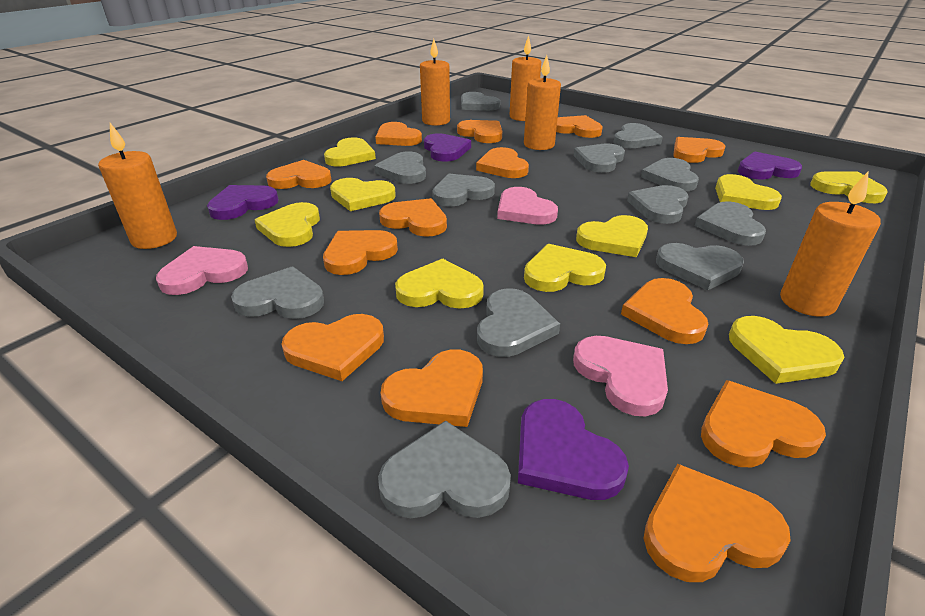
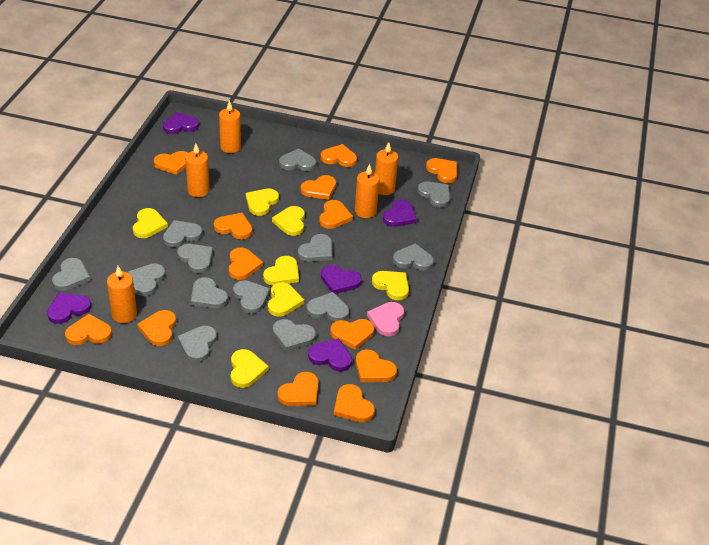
grey heart: [231,266,324,319] [375,151,426,184] [378,421,511,518] [432,174,495,207] [461,92,500,111] [477,288,560,357] [574,143,625,173] [614,123,663,148] [627,185,688,224] [641,158,699,191] [656,243,744,290] [695,201,766,246] = 12 -> [52,258,91,291] [128,263,166,296] [163,220,203,247] [177,244,213,273] [177,326,217,362] [191,277,228,309] [233,280,270,314] [273,319,316,351] [279,148,316,171] [298,234,332,262] [307,292,349,322] [393,243,434,271] [417,181,450,207] = 13
pink heart: [156,246,248,295] [497,187,558,225] [573,336,668,416] = 3 -> [367,302,404,336] = 1
purple heart: [207,185,279,220] [424,133,471,162] [518,399,629,500] [738,152,802,180] = 4 -> [47,293,91,324] [163,112,199,134] [308,338,352,372] [321,265,362,294] [383,200,417,227] = 5
yellow heart: [255,202,320,247] [324,137,376,167] [330,178,396,211] [395,258,484,309] [524,244,606,292] [576,215,648,257] [715,174,782,210] [729,316,844,384] [810,171,888,203] = 9 -> [133,208,168,238] [231,349,269,388] [246,189,279,216] [263,256,299,286] [268,282,304,317] [272,206,305,236] [372,271,409,301] = 7

